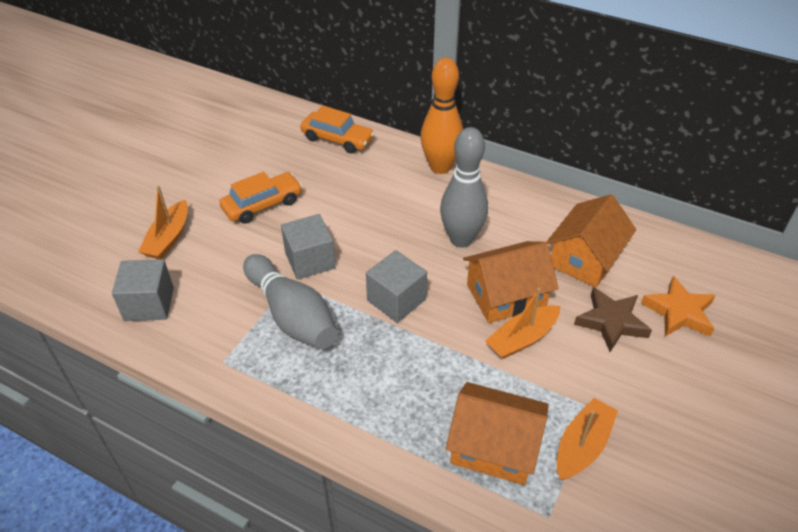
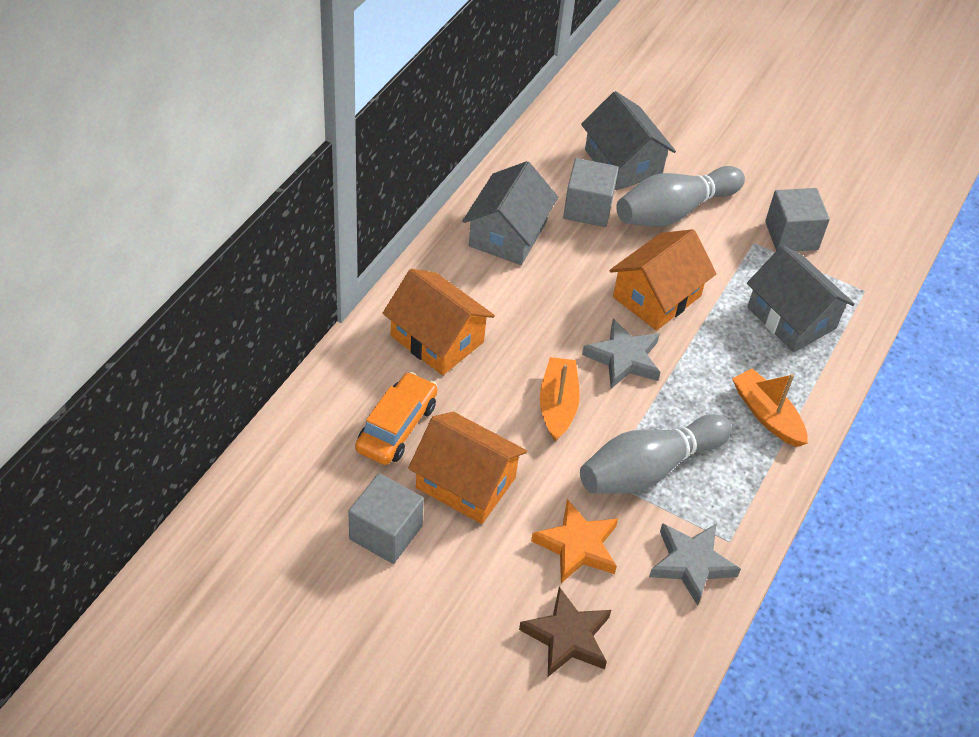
grey house: none = 0 -> [462,161,558,265] [581,91,676,190] [747,245,855,352] = 3
grey star: none = 0 -> [582,318,661,389] [649,523,741,606] = 2
orange boat: [138,186,188,259] [485,288,560,359] [557,398,618,481] = 3 -> [540,357,580,441] [732,368,808,447] = 2
orange bowling pin: [421,58,463,174] = 1 -> none = 0
orange car: [219,172,302,224] [300,105,375,154] = 2 -> [355,372,438,465] = 1

